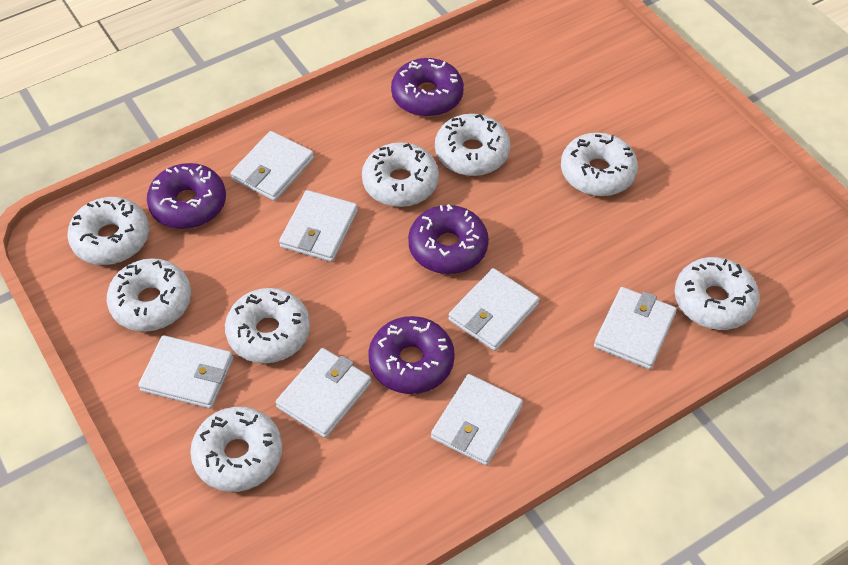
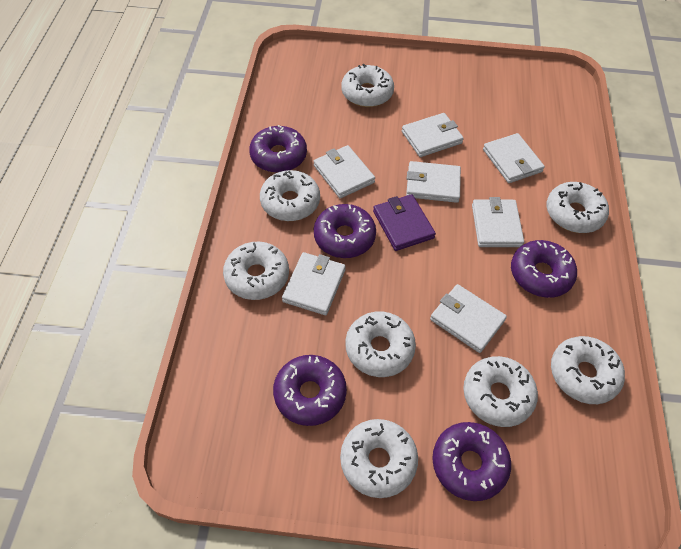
purple donut: [147,163,226,229] [368,316,455,394] [391,58,464,117] [408,204,489,274] = 4 -> [249,125,307,173] [273,355,347,426] [314,204,376,258] [432,422,511,501] [511,240,577,298] = 5
purple wallet: none = 0 -> [373,194,436,251] = 1

